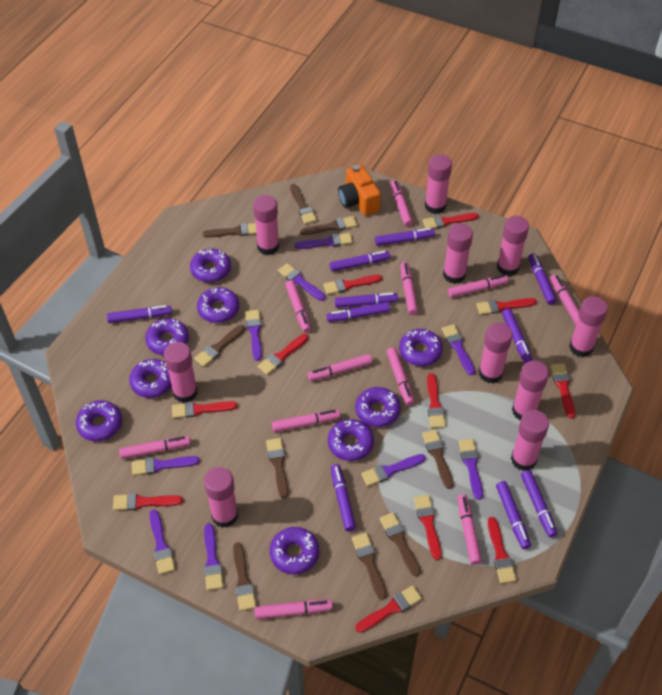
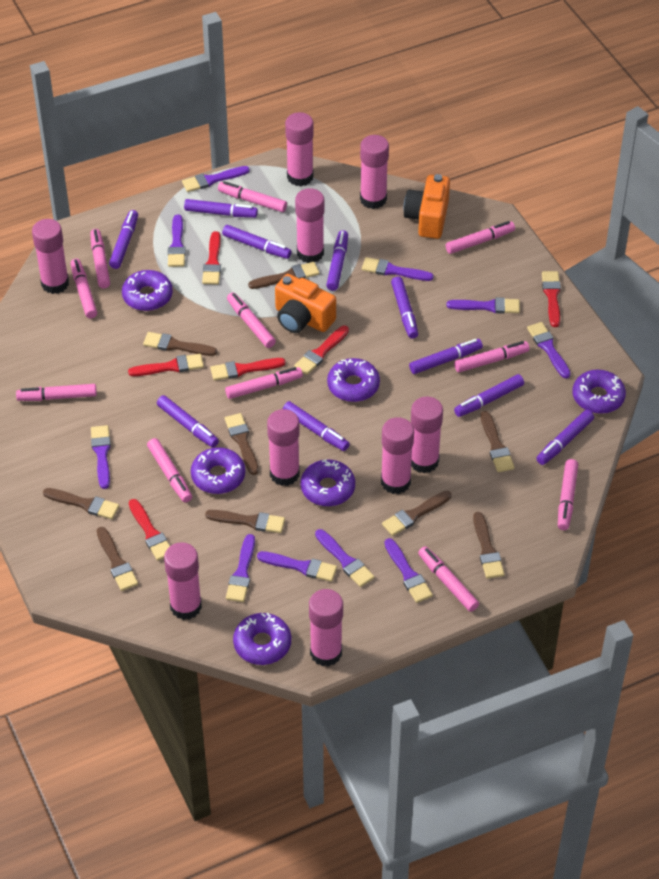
orange camera: [338,165,381,216] = 1 -> [275,274,336,333] [404,174,450,239] = 2
pink glue stick: [164,342,198,403] [204,467,238,528] [253,195,279,255] [425,154,452,214] [443,223,473,284] [479,322,513,384] [497,216,529,276] [511,410,549,471] [512,360,549,420] [569,296,608,357] = 10 -> [32,219,69,294] [164,542,202,620] [267,409,300,486] [285,112,314,186] [295,188,324,263] [309,589,343,667] [360,135,389,209] [381,417,414,494] [411,397,443,473] = 9
purple brush: [132,456,200,476] [150,510,175,575] [204,523,223,590] [245,310,262,361] [278,263,325,301] [295,233,353,249] [361,454,426,486] [442,324,475,375] [459,439,483,500] = 9 -> [91,425,111,489] [168,214,186,267] [182,166,250,192] [226,534,255,602] [257,551,337,582] [315,529,375,587] [362,257,434,281] [384,538,433,603] [447,297,520,314] [527,322,571,379] = 10
purple donut: [76,400,122,441] [129,359,172,398] [145,318,189,355] [190,249,231,282] [197,287,239,323] [270,527,320,575] [328,419,374,461] [355,387,401,427] [399,329,443,366] = 9 -> [122,270,173,311] [191,447,245,494] [233,613,291,665] [301,459,355,506] [327,358,380,402] [573,370,626,414] = 6
red brush: [113,493,183,510] [172,401,237,418] [258,334,308,375] [323,275,382,295] [355,585,422,633] [414,495,442,560] [423,213,479,229] [427,373,446,428] [476,298,537,315] [488,517,517,584] [550,363,575,419] = 11 -> [128,354,204,376] [129,499,170,561] [202,231,221,285] [210,358,286,381] [294,326,349,375] [542,271,561,327] = 6

